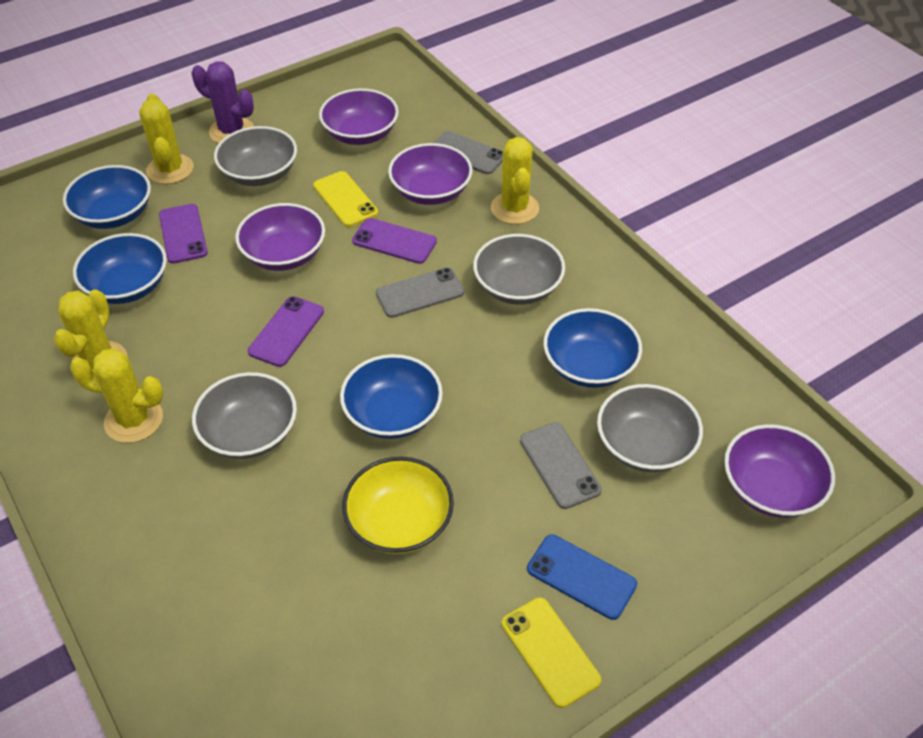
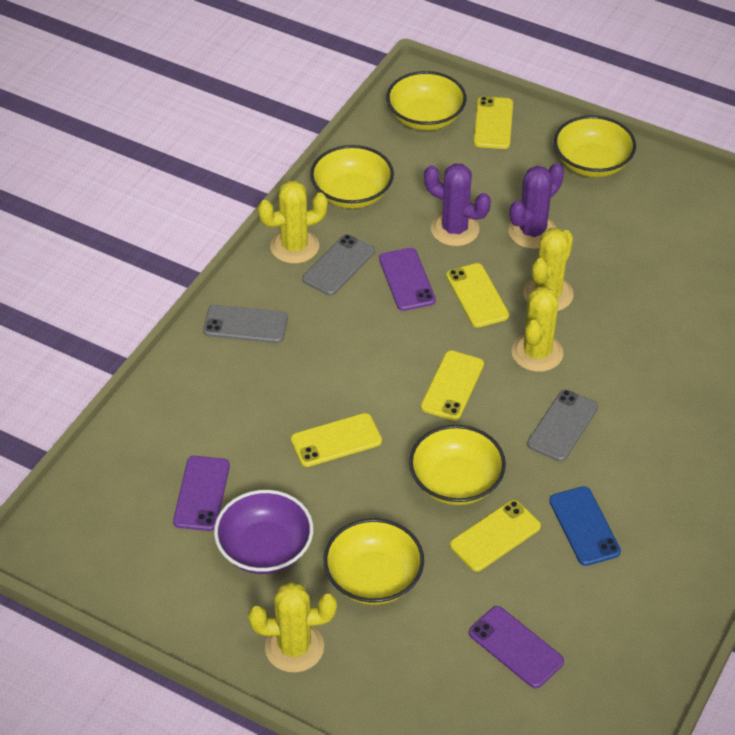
blue bowl: [63,165,151,229] [73,233,167,304] [340,354,443,439] [543,308,642,388] = 4 -> none = 0
grey bowl: [192,372,297,459] [214,126,297,186] [473,234,565,305] [597,384,703,472] = 4 -> none = 0
purple bowl: [235,203,325,271] [319,88,399,145] [388,143,473,205] [724,424,835,518] = 4 -> [214,490,313,574] = 1
purple cactus: [192,61,254,143] = 1 -> [424,163,491,246] [509,163,564,249] = 2
yellow bowl: [342,457,454,554] = 1 -> [310,145,394,209] [324,518,424,605] [387,71,466,131] [409,425,506,505] [554,115,636,177] = 5
yellow phone: [313,171,378,227] [502,597,601,708] = 2 -> [291,413,382,467] [421,350,484,421] [446,263,509,328] [450,500,541,571] [474,96,513,149] = 5

